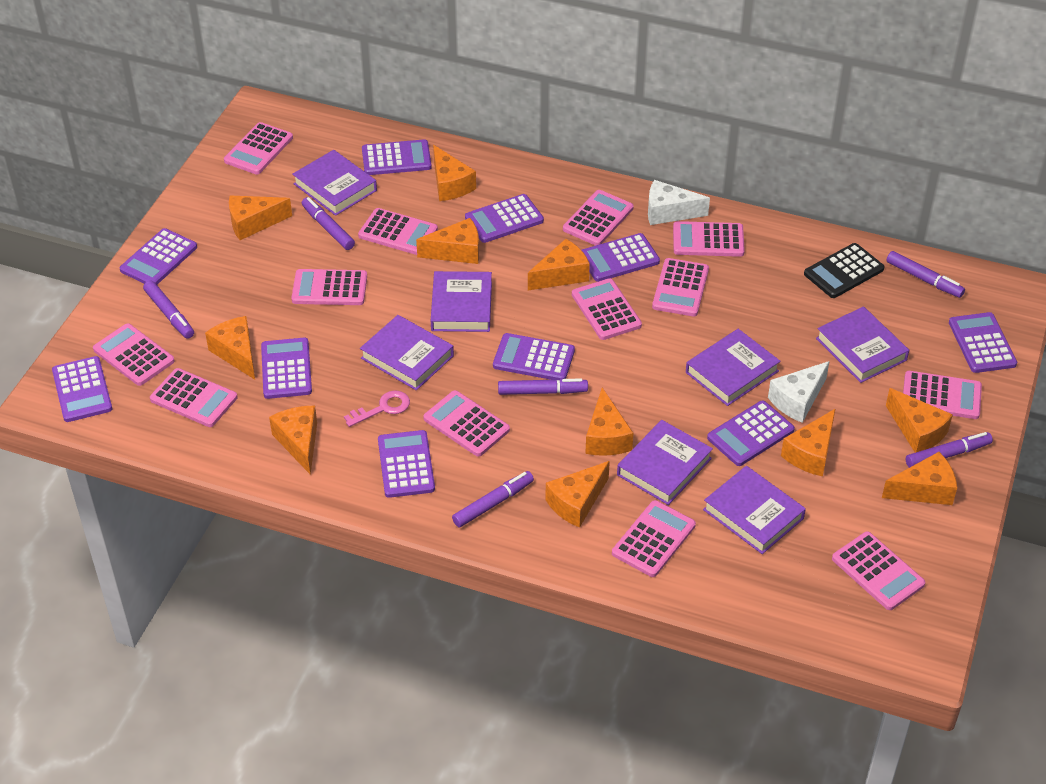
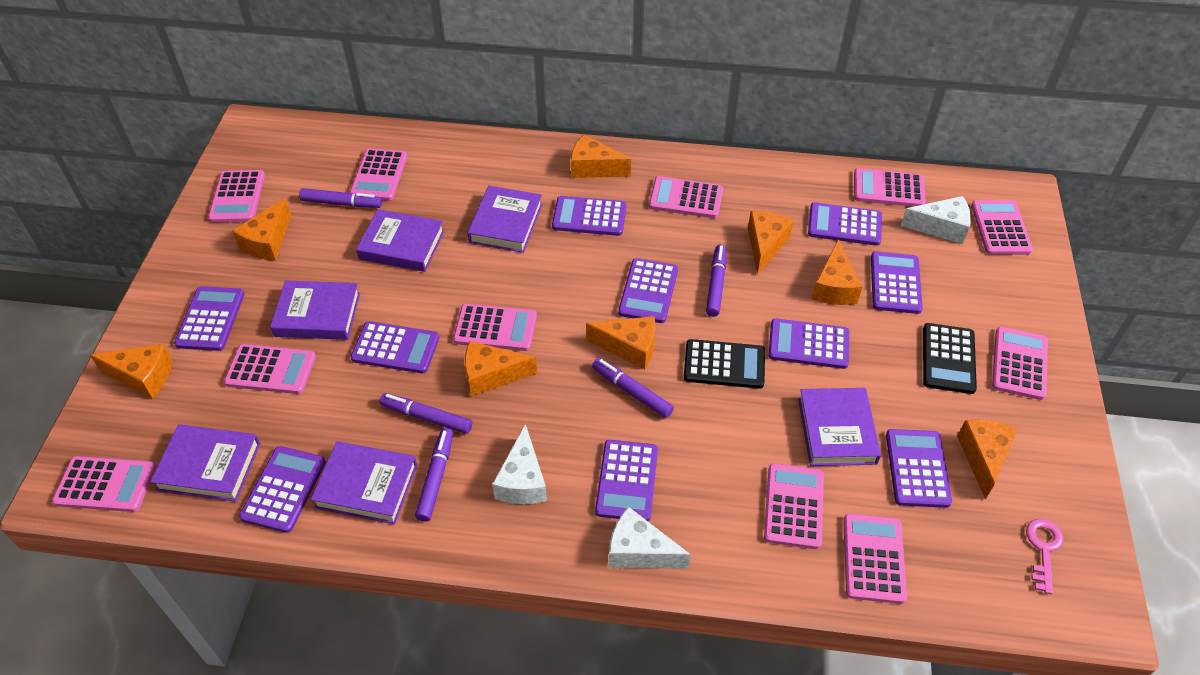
black calculator: [804,243,885,298] = 1 -> [684,339,765,389] [923,323,977,394] = 2
orange cheese: [205,316,255,380] [229,196,292,240] [269,406,317,475] [416,218,479,264] [433,145,476,201] [528,239,590,290] [545,461,610,528] [585,388,633,456] [781,409,835,477] [882,452,957,505] [886,388,953,453] = 11 -> [90,344,172,399] [233,198,291,261] [465,341,537,396] [571,134,631,178] [586,316,655,369] [748,211,794,275] [812,239,862,305] [957,420,1018,500] = 8
pink calculator: [93,323,175,386] [150,368,238,427] [224,122,293,175] [292,269,367,305] [358,208,438,255] [423,390,510,457] [563,190,634,246] [572,278,642,340] [612,500,696,577] [652,258,709,316] [673,221,745,257] [832,532,925,610] [903,371,982,419] = 13 -> [52,456,156,512] [208,170,265,222] [224,344,316,394] [350,148,407,201] [453,304,537,351] [649,176,723,218] [764,463,824,549] [843,513,907,604] [854,168,926,207] [971,200,1033,255] [992,327,1048,400] = 11
purple book: [292,150,377,216] [360,315,454,390] [431,271,492,332] [617,420,713,505] [686,329,781,406] [703,466,806,554] [816,307,909,383] = 7 -> [150,424,260,502] [270,280,360,340] [311,441,417,524] [356,209,445,272] [468,186,543,253] [798,388,881,466] = 6
purple marker: [143,281,194,339] [302,197,355,250] [452,471,534,527] [498,378,588,395] [886,251,965,298] [906,432,993,468] = 6 -> [299,188,382,208] [380,393,472,434] [415,428,453,522] [592,358,674,418] [706,244,727,317] = 5
white cheese: [648,180,710,225] [768,361,830,423] = 2 -> [492,424,547,504] [609,507,691,569] [901,196,971,244] = 3

